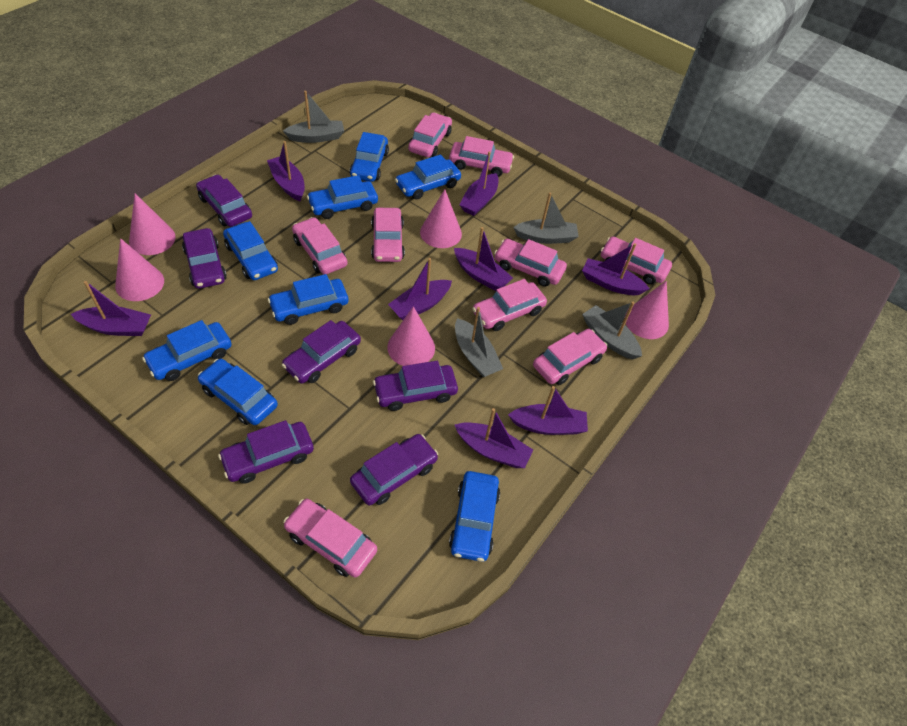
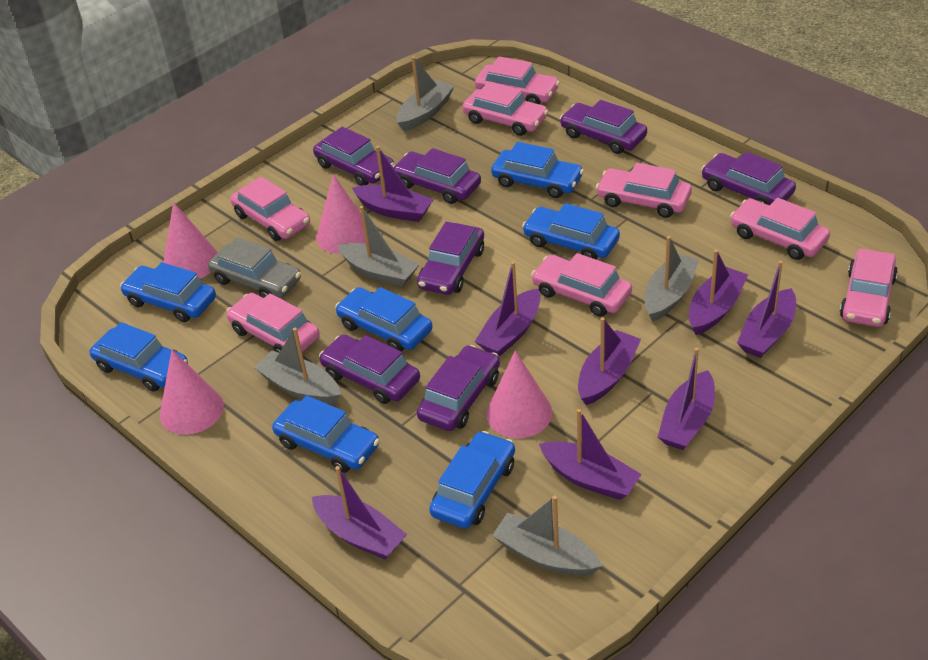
blue car: [142,320,232,381] [198,359,278,425] [223,221,278,280] [268,274,349,325] [307,175,378,219] [350,132,389,182] [395,154,461,200] [449,471,500,562] = 8 -> [90,322,188,392] [120,262,216,322] [272,395,380,473] [335,287,433,352] [429,431,515,529] [491,142,584,198] [522,203,620,259] = 7
grey boat: [283,91,344,143] [455,307,503,377] [513,193,579,244] [582,302,642,360] = 4 -> [254,328,341,404] [338,206,420,287] [397,56,454,131] [492,496,602,576] [645,236,699,322] = 5
grey car: none = 0 -> [208,237,301,298] = 1
pink car: [283,499,377,578] [292,217,347,274] [371,208,405,262] [408,113,452,157] [449,136,514,177] [472,279,547,331] [494,239,567,287] [533,329,607,385] [601,236,672,285] = 9 -> [226,293,320,353] [230,177,310,241] [462,82,548,136] [475,56,560,104] [531,253,632,317] [596,163,692,218] [730,198,830,260] [840,248,898,327] = 8
pink cone: [115,238,164,301] [129,193,176,255] [387,306,435,366] [420,189,462,248] [624,281,669,339] = 5 -> [160,350,224,435] [163,202,218,279] [316,175,366,254] [486,351,552,438] = 4
purple car: [182,228,227,289] [196,175,252,227] [218,420,314,484] [282,320,361,384] [350,434,438,506] [373,361,458,411] = 6 -> [313,127,394,186] [319,335,420,404] [393,148,481,204] [417,221,484,295] [417,345,500,431] [560,100,647,154] [701,152,796,205] = 7

